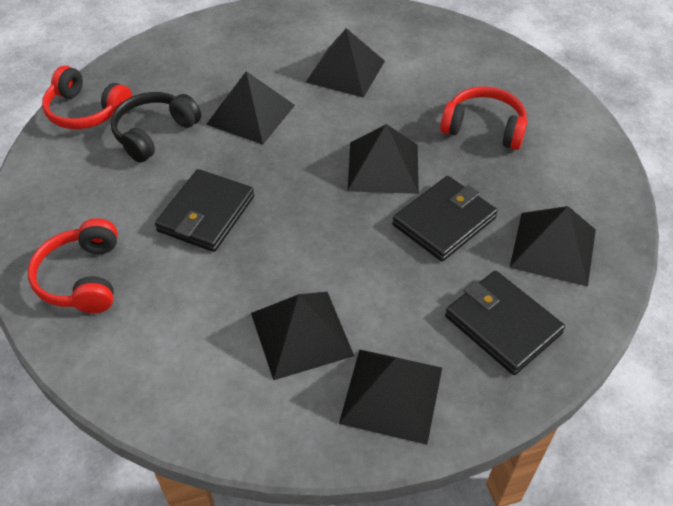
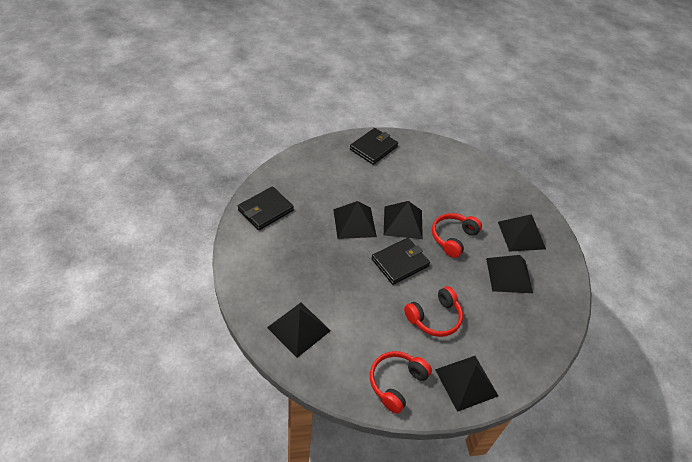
black headphones: [111,92,201,163] = 1 -> none = 0

